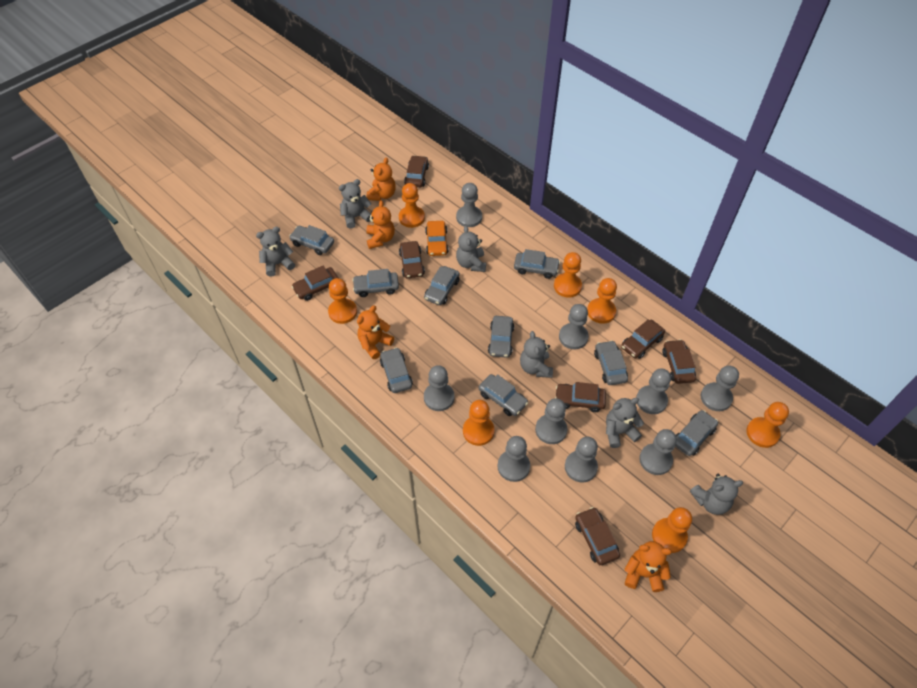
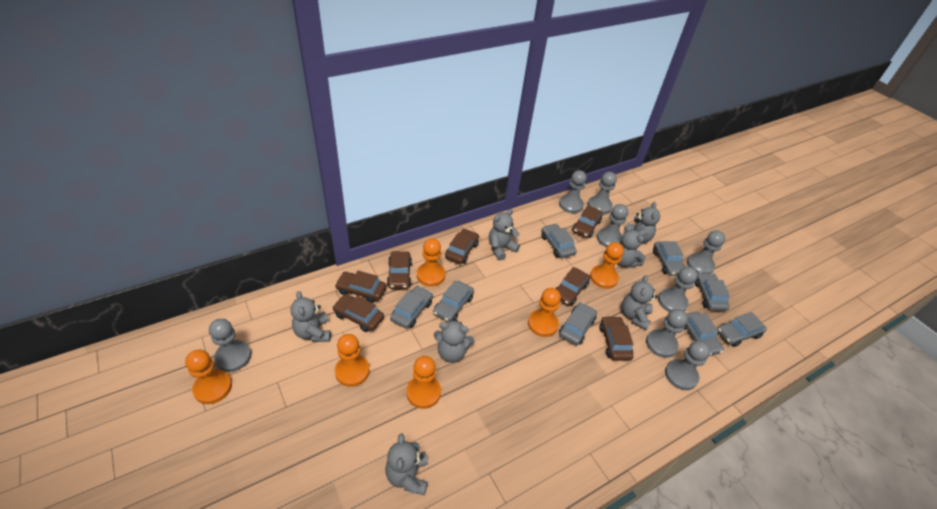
grey car: [289,225,334,255] [352,269,399,297] [380,347,413,393] [424,266,460,305] [479,374,528,416] [488,316,514,358] [514,249,560,279] [594,340,628,385] [675,410,718,456] = 9 -> [390,286,433,329] [433,281,474,322] [541,223,577,258] [559,302,597,345] [653,241,685,276] [684,312,724,356] [695,272,730,311] [717,312,767,347] = 8
grey pawn: [424,365,454,411] [456,183,482,227] [498,436,530,482] [535,398,568,444] [559,304,589,349] [565,437,598,483] [636,369,671,414] [639,429,677,475] [700,366,739,411] = 9 -> [209,319,251,372] [559,170,587,213] [588,172,617,214] [597,204,628,247] [646,309,688,358] [658,267,698,312] [665,340,711,390] [687,230,725,274] = 8
grey teddy bear: [256,227,295,277] [339,179,371,229] [456,226,486,272] [520,331,553,378] [606,398,644,448] [690,474,743,515] = 6 -> [290,291,331,342] [385,433,428,495] [434,320,475,363] [489,209,520,260] [617,225,646,268] [622,275,658,330] [624,202,660,243] = 7
orange car: [425,221,449,256] = 1 -> none = 0
orange pawn: [328,278,357,324] [399,183,425,228] [463,400,495,446] [554,252,582,298] [587,278,617,324] [652,507,692,553] [746,402,789,448] = 7 -> [185,350,232,404] [335,334,370,387] [406,356,441,409] [417,238,445,287] [528,288,561,337] [590,242,624,289] = 6
orange teddy bear: [357,306,394,359] [366,200,395,249] [367,158,396,201] [625,541,672,592] = 4 -> none = 0

